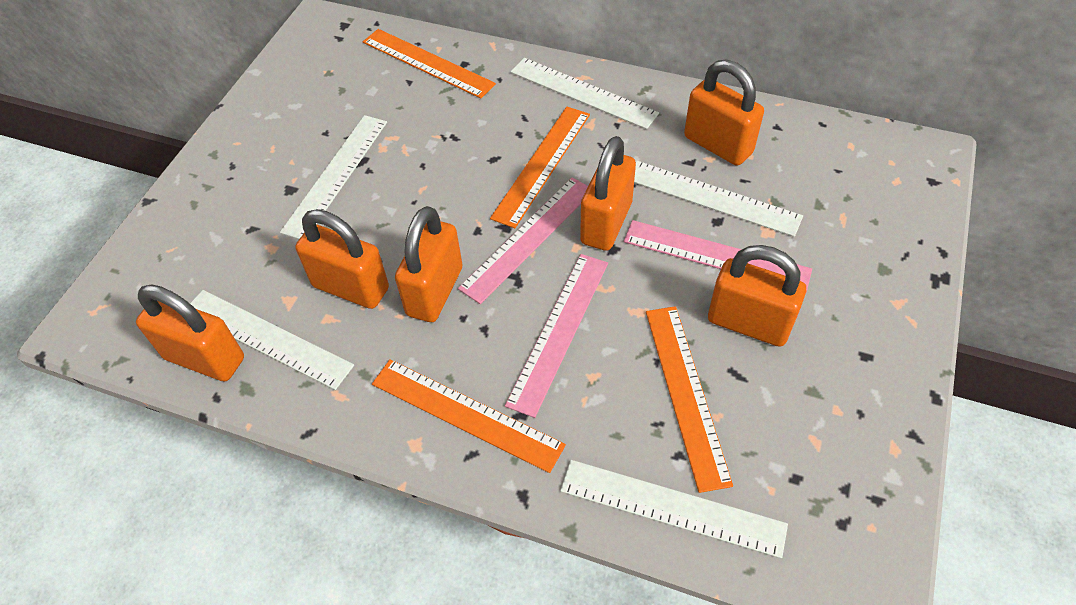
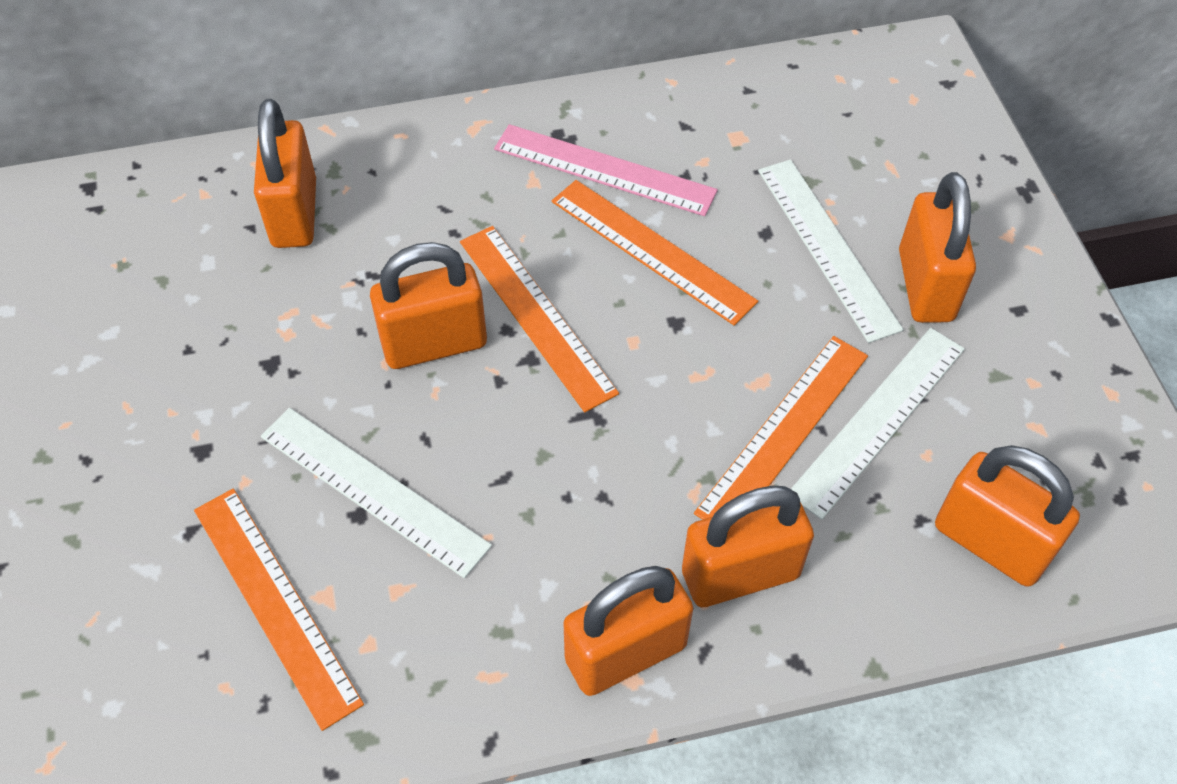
pink ruler: [458,177,588,304] [505,254,608,418] [624,220,812,292] = 3 -> [494,124,718,216] = 1
white ruler: [190,290,354,390] [280,115,387,239] [511,58,659,129] [560,460,788,559] [634,161,803,237] = 5 -> [261,408,492,578] [758,160,904,343] [791,328,965,520] = 3

